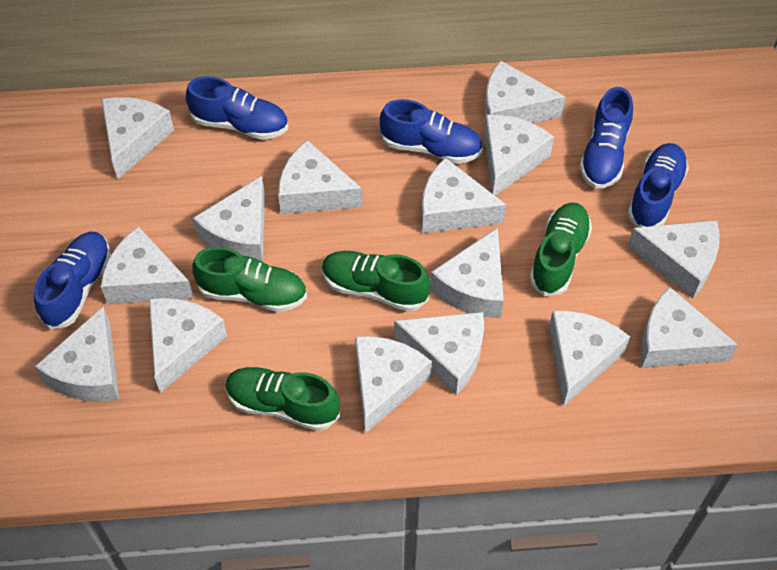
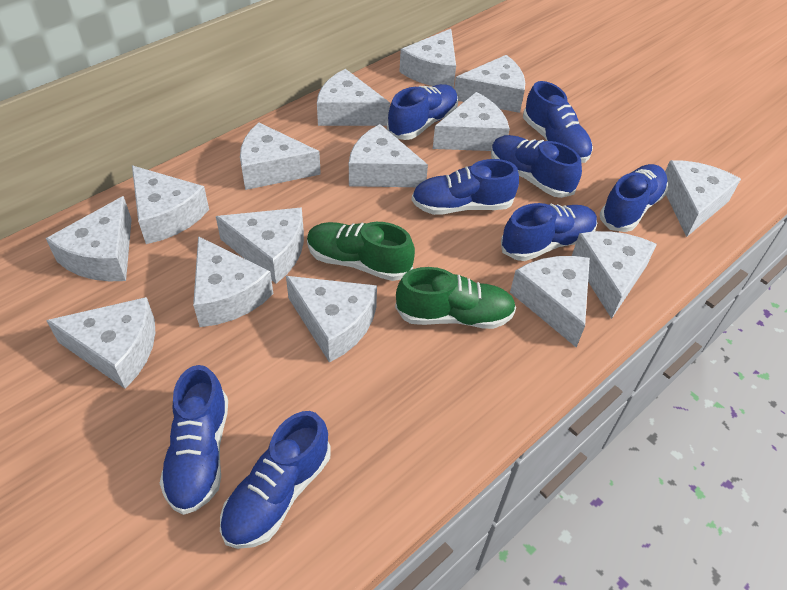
blue shoe: [34,232,111,330] [186,76,288,140] [380,99,483,164] [580,87,633,189] [628,143,689,227] = 5 -> [160,365,228,515] [220,411,331,549] [387,84,458,140] [412,159,519,215] [491,135,582,198] [501,203,597,261] [523,81,593,163] [600,164,668,232] = 8
green shoe: [192,247,307,312] [225,367,340,431] [322,251,430,311] [529,203,592,296] = 4 -> [307,222,415,281] [395,267,516,329] = 2

